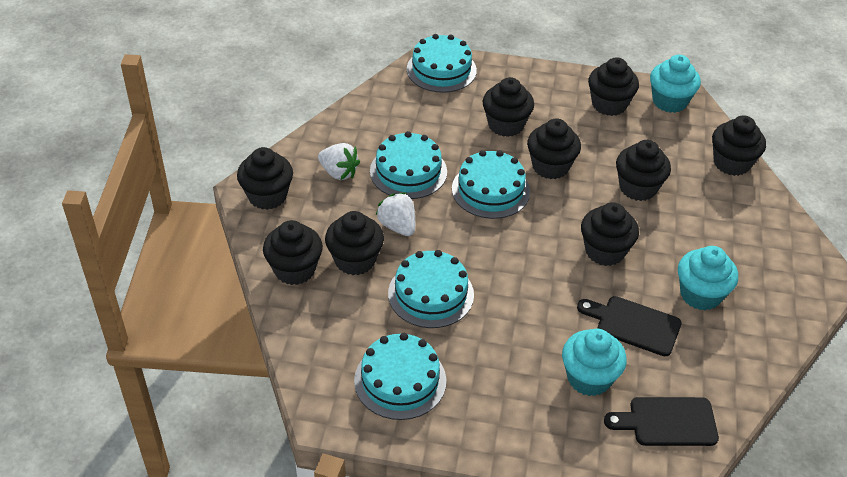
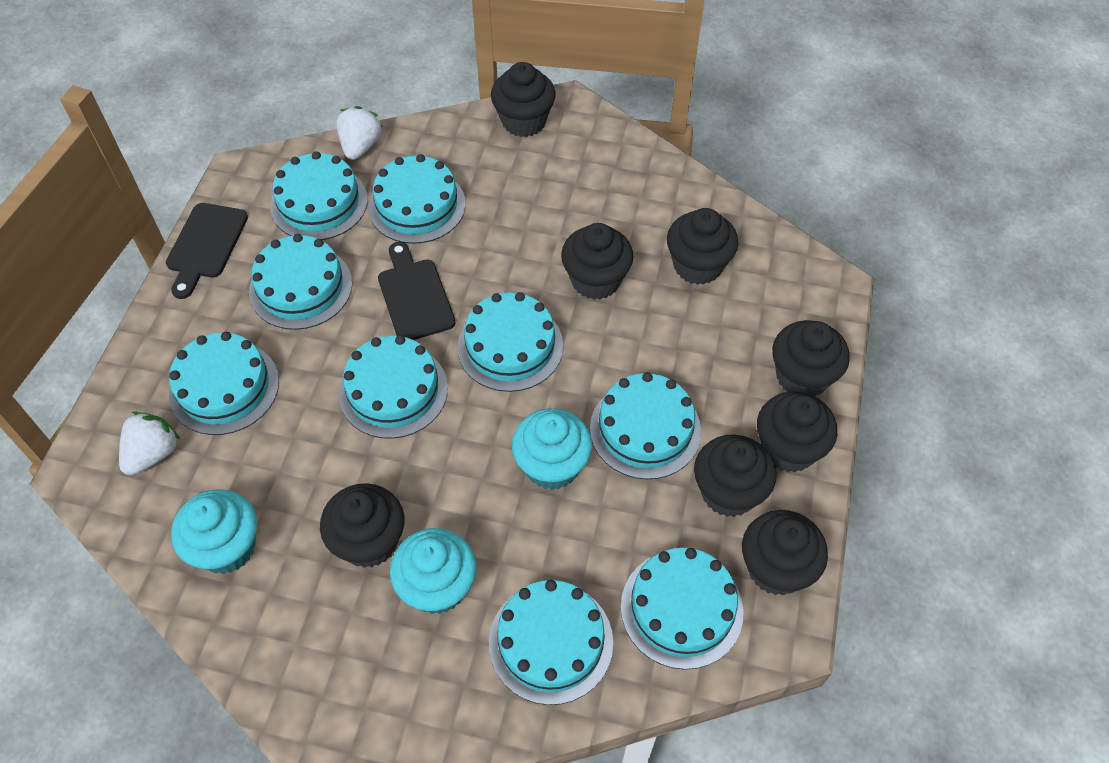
black cupcake: [237,147,293,210] [263,220,323,285] [325,211,384,275] [483,77,534,137] [527,118,581,179] [581,202,639,266] [588,57,639,116] [616,140,671,201] [712,115,766,176] = 9 -> [320,483,404,568] [491,62,556,137] [561,223,634,300] [667,208,738,285] [694,435,776,517] [742,510,828,595] [757,391,837,472] [772,320,850,397] = 8
turquoise cake: [354,333,446,420] [370,131,447,199] [388,250,474,328] [407,34,477,93] [452,150,530,219] = 5 -> [169,332,279,435] [249,234,352,330] [270,151,368,240] [339,335,448,439] [368,154,466,244] [457,292,563,392] [489,580,613,705] [590,372,701,480] [621,548,744,670] = 9

